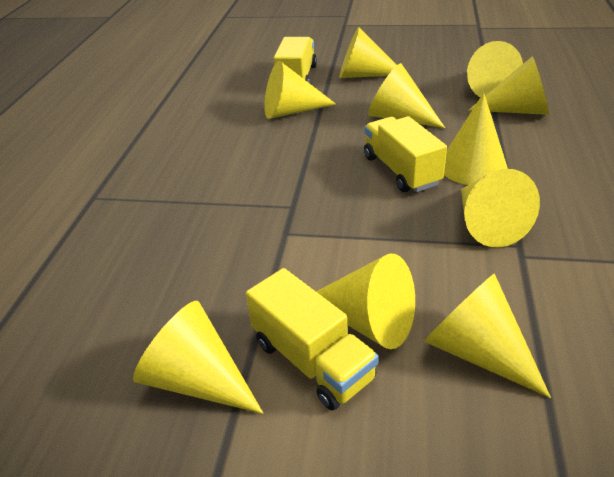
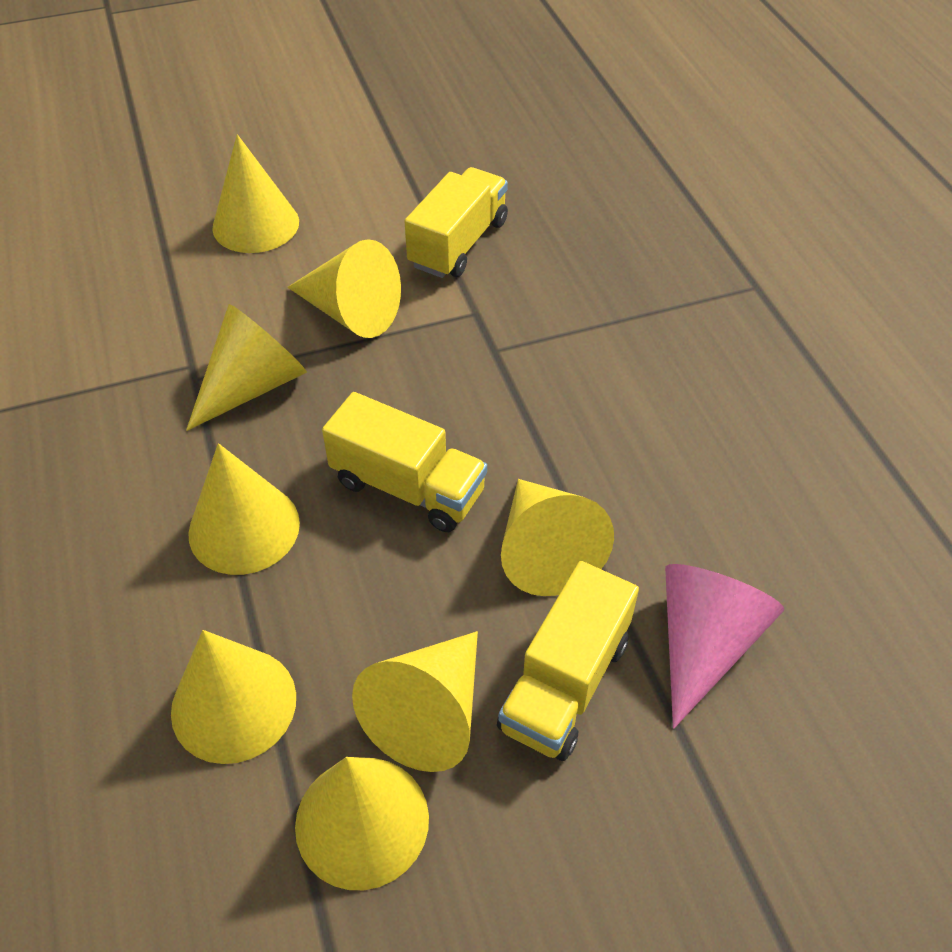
pink cone: none = 0 -> [665,564,785,729] = 1
yellow cone: [133,301,263,414] [264,61,336,119] [316,254,415,349] [340,27,397,78] [368,63,445,128] [424,273,551,398] [444,93,508,185] [461,169,540,247] [467,41,523,97] [468,56,549,115] = 10 -> [171,630,296,764] [186,304,307,431] [188,443,300,575] [212,134,299,253] [288,239,401,338] [295,757,429,890] [352,631,478,772] [501,479,614,596] = 8

